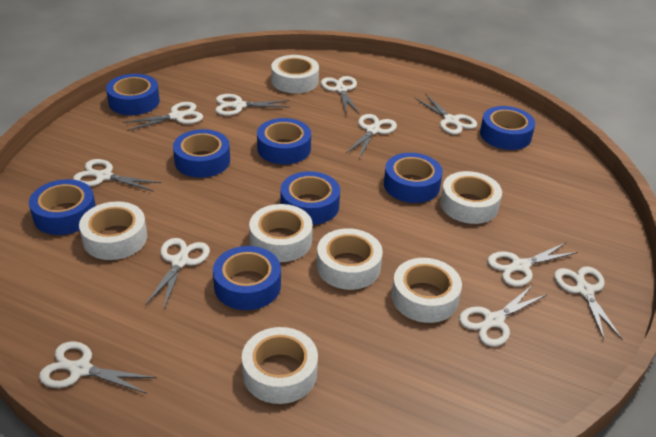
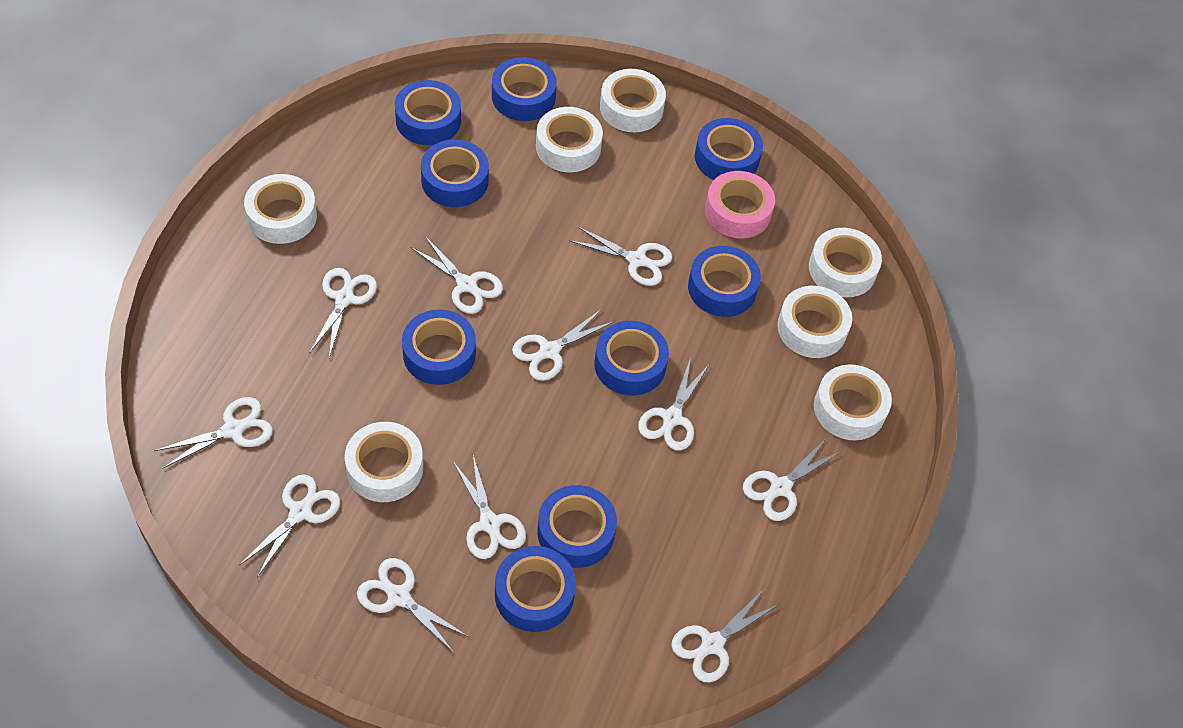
blue tape: [29,179,96,235] [106,74,160,115] [173,129,230,178] [213,246,281,310] [257,118,311,165] [281,171,340,225] [384,153,443,203] [480,106,535,150] = 8 -> [395,80,461,145] [402,309,476,385] [421,139,489,207] [492,57,557,121] [495,546,576,632] [537,485,617,568] [594,321,669,396] [688,246,761,317] [695,118,763,180] = 9
pink tape: none = 0 -> [705,171,775,239] = 1

